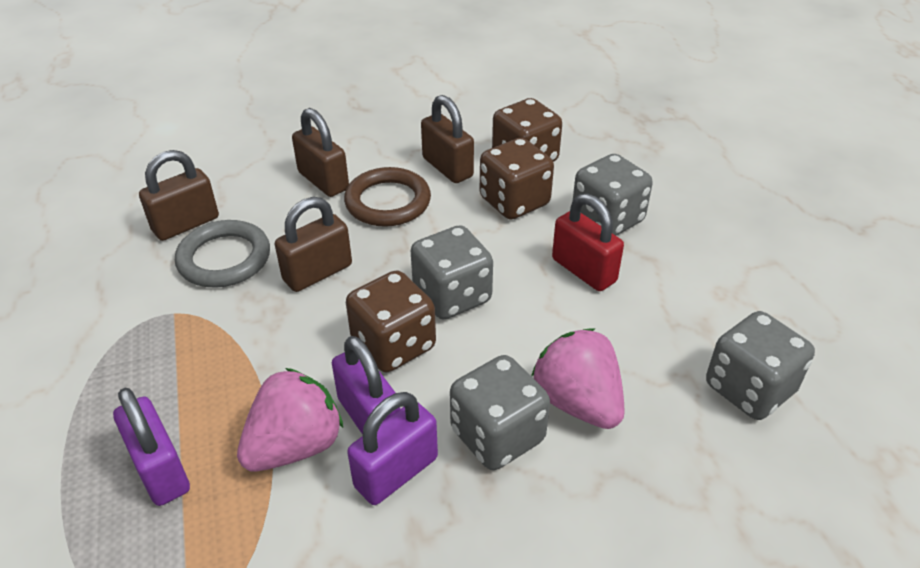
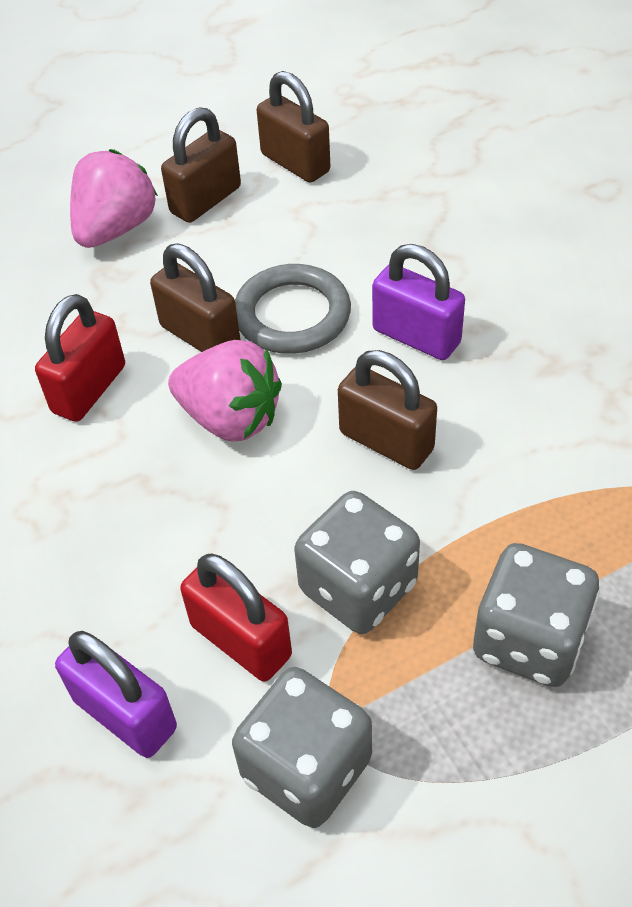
brown dice: [346,270,436,372] [480,138,554,219] [492,98,562,162] = 3 -> none = 0
brown ring: [344,167,431,227] = 1 -> none = 0
grey dice: [411,225,493,319] [450,355,550,470] [573,154,653,236] [706,311,815,420] = 4 -> [232,667,372,828] [294,491,420,634] [473,543,600,687] = 3
purple padlock: [113,388,190,506] [332,336,400,435] [347,392,438,505] = 3 -> [55,631,177,758] [372,244,465,360] = 2
red padlock: [552,193,624,291] = 1 -> [35,294,125,422] [180,554,292,682] = 2

